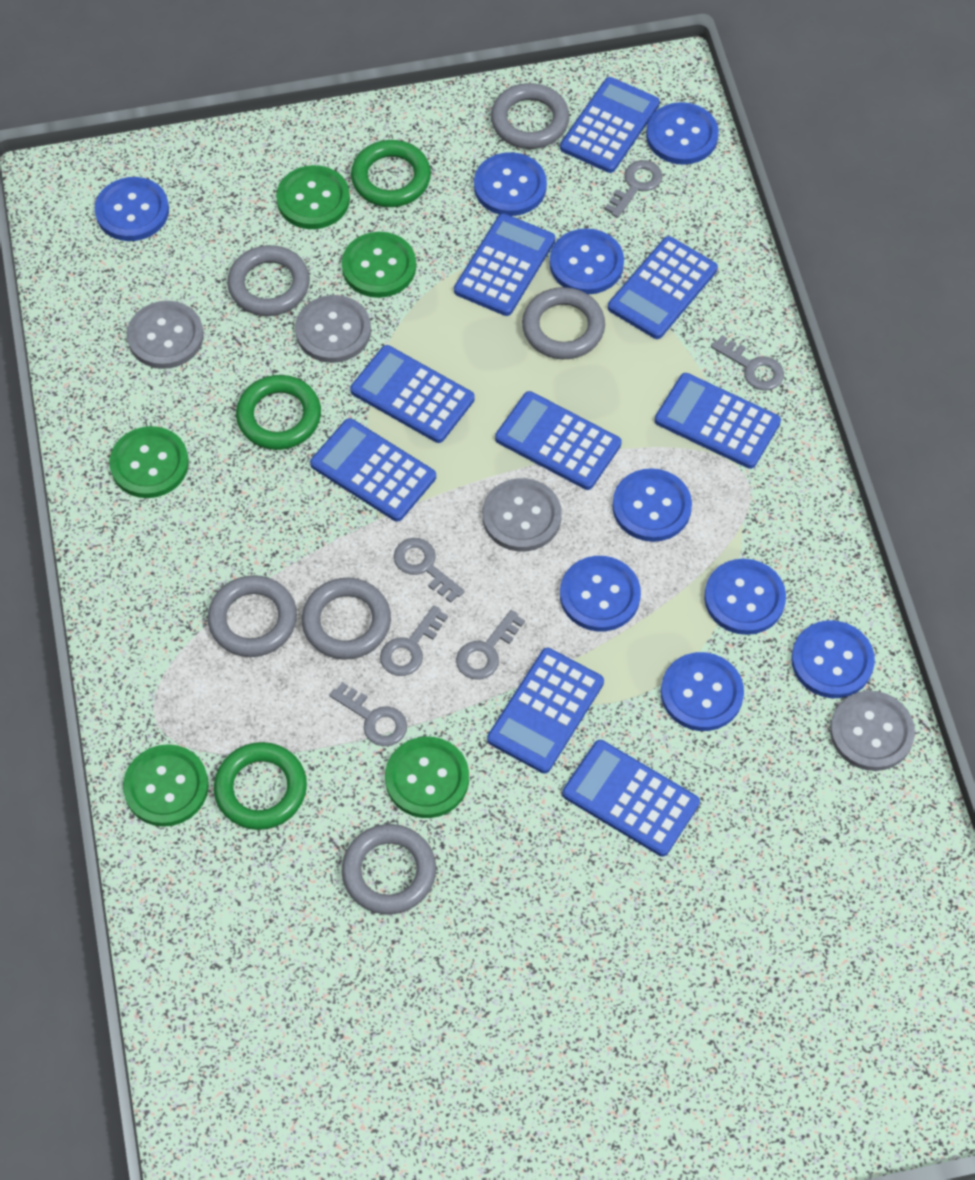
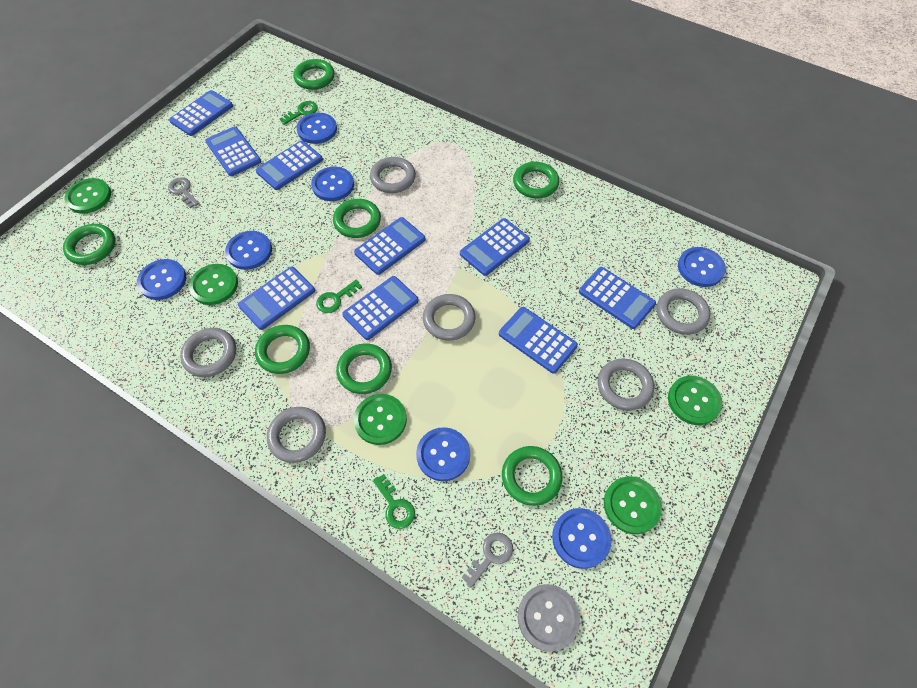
blue button: [95,177,169,241] [474,152,547,216] [550,228,624,294] [560,556,641,631] [612,468,692,542] [646,102,719,165] [661,652,744,731] [704,559,786,635] [791,620,875,698] = 9 -> [137,259,186,300] [225,231,272,270] [297,113,337,144] [311,167,354,201] [416,427,470,481] [552,508,611,569] [678,247,726,287] = 7
green key: none = 0 -> [280,101,318,125] [316,280,362,313] [373,474,415,529] = 3
green ring: [214,742,307,830] [236,375,321,450] [351,140,431,207] = 3 -> [63,224,115,265] [255,325,310,374] [293,59,334,90] [333,199,381,238] [336,343,392,394] [502,446,562,506] [513,162,559,199] = 7
grey button: [127,301,204,369] [295,295,371,363] [483,478,562,552] [830,691,915,771] = 4 -> [518,584,580,652] = 1
grey key: [330,682,407,746] [380,605,448,676] [394,538,464,603] [456,610,525,680] [604,160,662,218] [711,335,784,391] = 6 -> [168,177,199,208] [461,533,513,588] = 2

